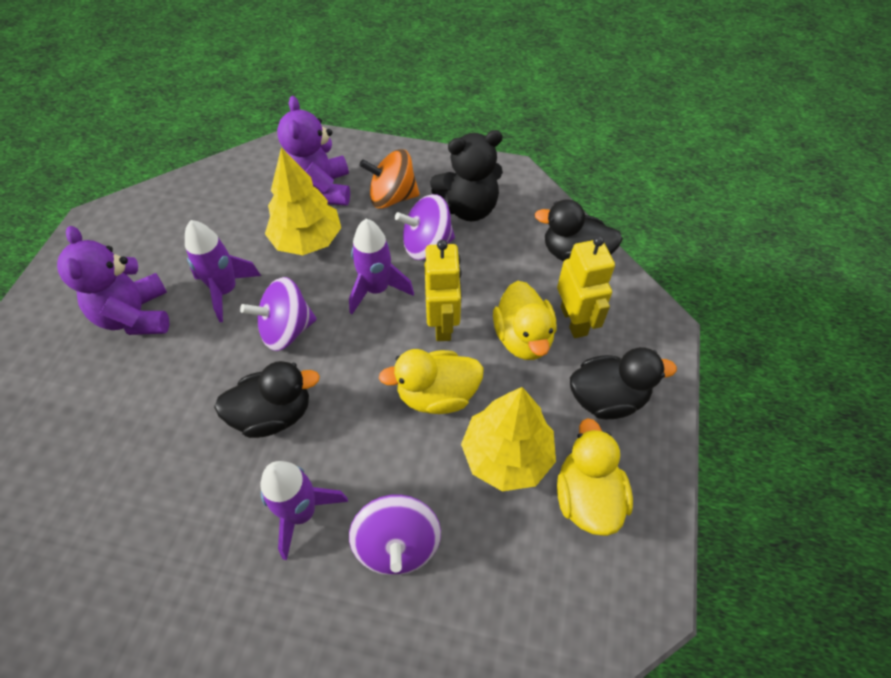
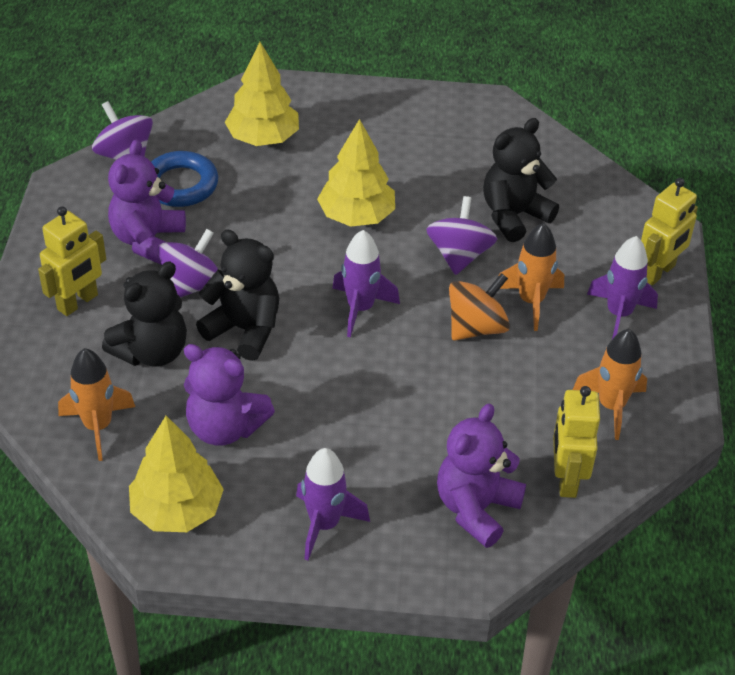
black duck: [214,361,320,438] [535,199,623,262] [570,347,677,419] = 3 -> none = 0
black teddy bear: [430,130,503,221] = 1 -> [102,261,187,367] [196,230,279,361] [483,118,559,242] = 3
blue ring: none = 0 -> [151,151,218,207] = 1
orange rocket: none = 0 -> [58,348,135,461] [499,223,564,331] [573,329,647,440] = 3
purple teddy bear: [57,226,169,335] [277,96,350,206] = 2 -> [108,139,186,265] [184,344,275,445] [437,404,526,548] = 3
yellow duck: [379,349,484,414] [493,281,556,360] [557,418,633,536] = 3 -> none = 0
yellow robot: [425,240,462,341] [557,236,615,338] = 2 -> [38,206,106,316] [553,386,600,498] [641,178,698,285] = 3
yellow tree: [265,147,341,255] [461,387,556,491] = 2 -> [129,416,224,532] [225,42,299,146] [317,119,395,227] = 3

